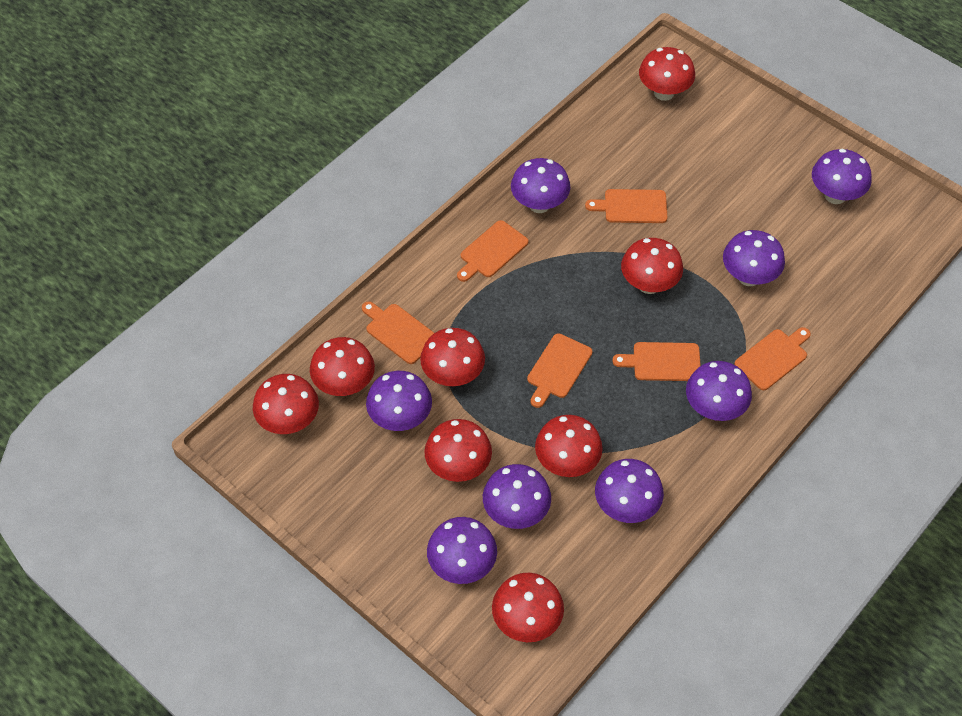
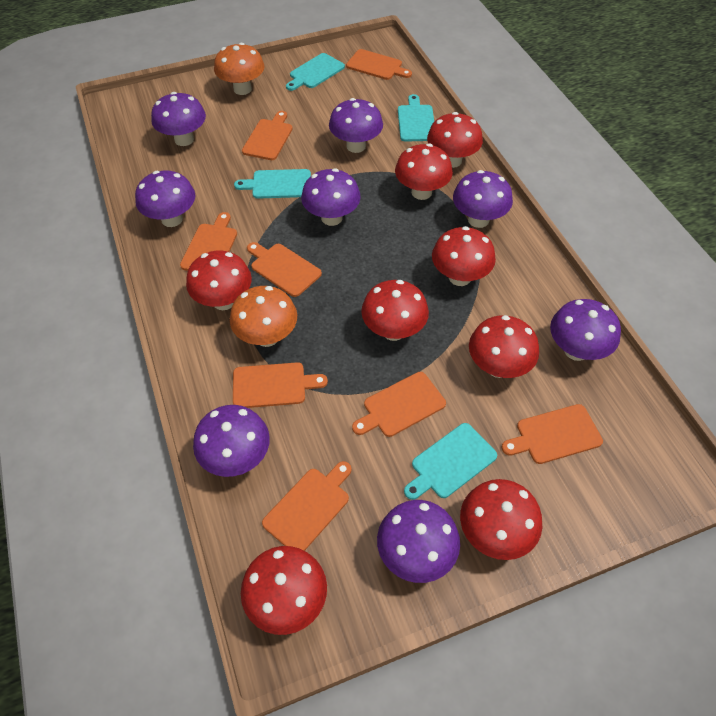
orange cutting board: [362,301,434,364] [457,220,529,282] [527,333,592,408] [585,189,667,223] [612,342,701,381] [734,327,811,390] = 6 -> [180,212,237,271] [233,362,328,408] [242,111,293,160] [247,242,322,297] [262,461,352,551] [346,49,412,80] [352,372,446,437] [501,404,603,464] = 8
orange mushroom: none = 0 -> [214,43,264,95] [230,286,297,347] = 2
turquoise cutting board: none = 0 -> [234,169,311,199] [286,53,345,91] [398,94,434,142] [404,423,497,500] = 4

